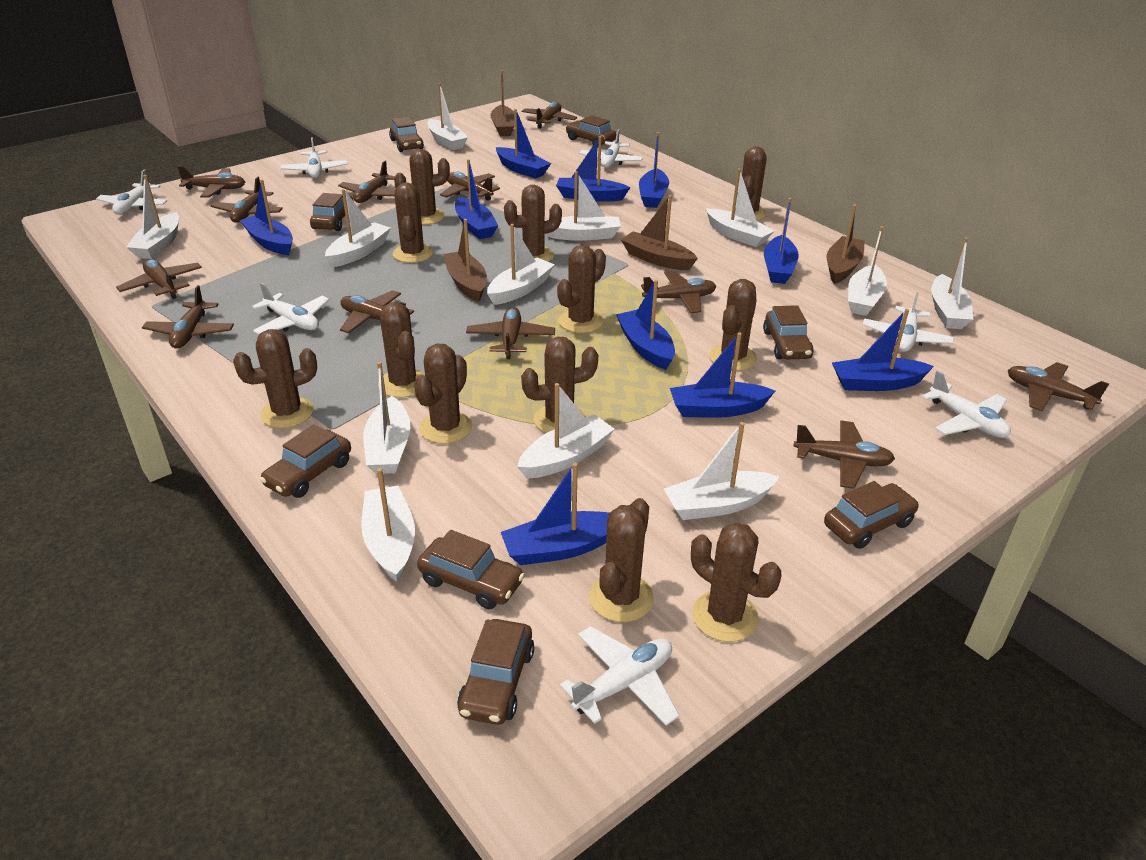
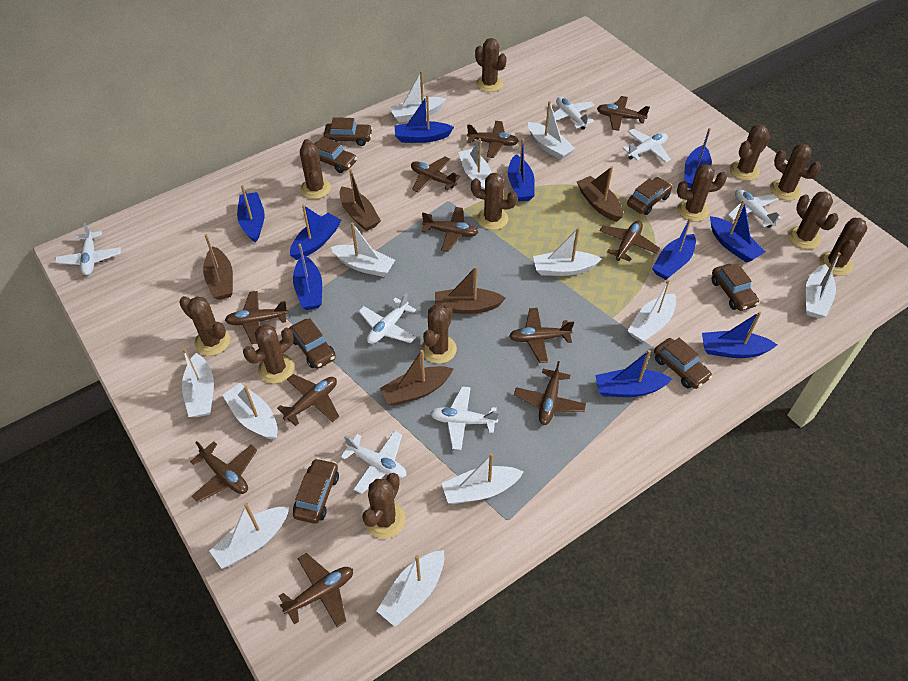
brown boat: [443,219,487,302] [490,70,515,136] [621,195,698,270] [826,204,865,284] = 4 -> [203,234,233,300] [340,169,381,231] [380,350,453,406] [435,266,506,314] [577,166,623,222] = 5
brown car: [260,424,351,498] [310,193,354,231] [389,117,424,152] [417,530,525,609] [457,619,534,725] [566,115,616,148] [763,305,814,360] [824,481,919,549] = 8 -> [289,318,335,369] [293,458,339,524] [314,137,357,173] [324,117,373,146] [627,177,672,215] [654,338,712,389] [712,263,759,311] = 7
brown plane: [116,259,202,299] [142,285,234,349] [177,166,245,198] [211,176,283,223] [338,161,395,203] [340,290,414,333] [440,172,500,201] [466,307,555,359] [521,102,577,129] [641,271,716,313] [793,420,895,489] [1008,362,1109,411] = 12 -> [190,441,257,502] [225,291,288,344] [277,374,339,426] [279,553,353,627] [411,157,461,193] [422,207,479,252] [467,121,519,158] [509,308,574,363] [514,361,586,425] [597,96,650,131] [600,221,660,262] = 11

